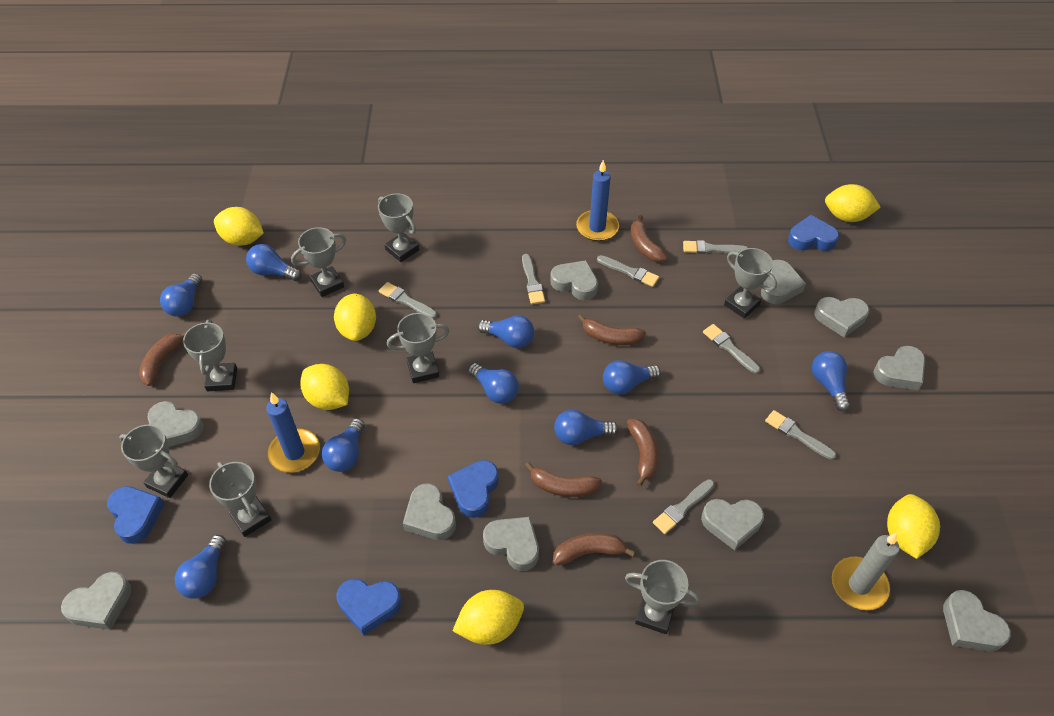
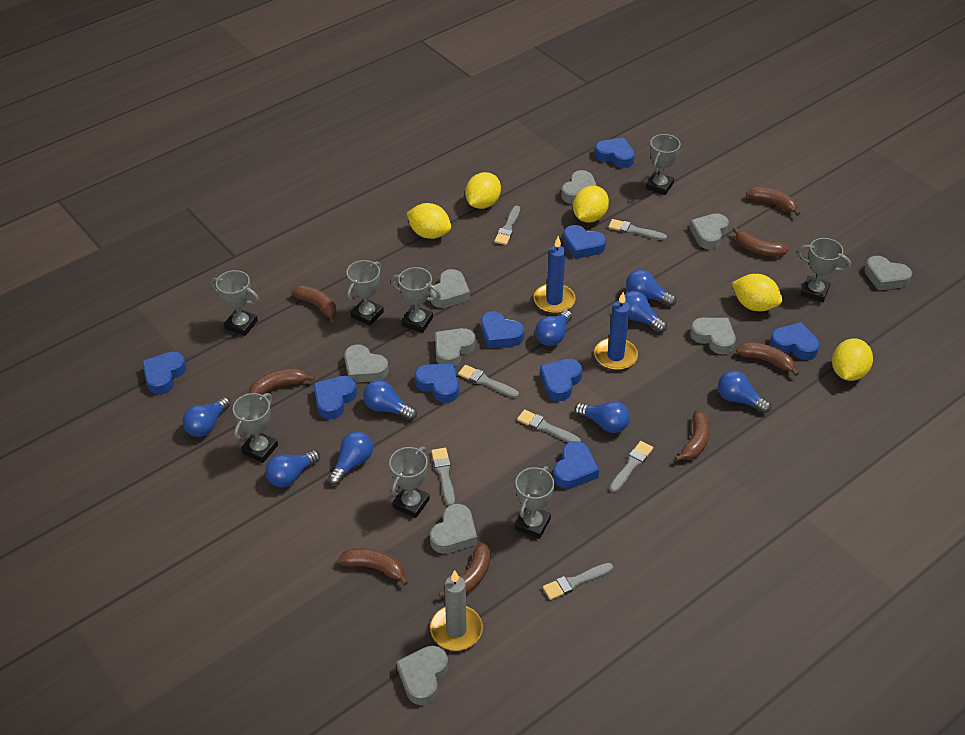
blue heart: [107,486,164,544] [337,578,402,636] [448,460,499,518] [788,215,839,251] = 4 -> [142,351,186,395] [313,376,357,419] [415,364,459,403] [481,311,524,348] [540,359,582,401] [553,441,599,489] [563,225,606,259] [595,138,635,168] [770,322,820,360] = 9
brown banana: [139,332,186,386] [525,462,602,497] [553,533,635,565] [578,314,646,345] [627,419,659,487] [631,215,668,262] = 6 -> [249,368,315,395] [291,285,337,323] [338,548,408,586] [439,542,490,597] [674,410,710,461] [732,227,789,257] [736,342,799,376] [746,187,800,216] = 8
grey heart: [61,572,131,630] [148,401,204,447] [403,483,456,540] [483,517,539,571] [550,260,598,300] [701,499,764,550] [761,260,806,304] [814,297,869,337] [873,346,925,390] [943,590,1011,651] = 10 -> [344,345,389,383] [396,646,448,705] [430,269,470,308] [430,504,477,554] [435,328,475,366] [561,170,597,204] [690,213,729,249] [690,318,736,355] [864,256,912,291] = 9
yellow lemon: [214,207,264,246] [300,364,349,410] [334,293,376,341] [453,590,524,645] [825,184,881,222] [887,494,940,559] = 6 -> [407,203,451,239] [465,172,501,209] [573,186,609,222] [732,274,783,311] [832,338,873,381] = 5

